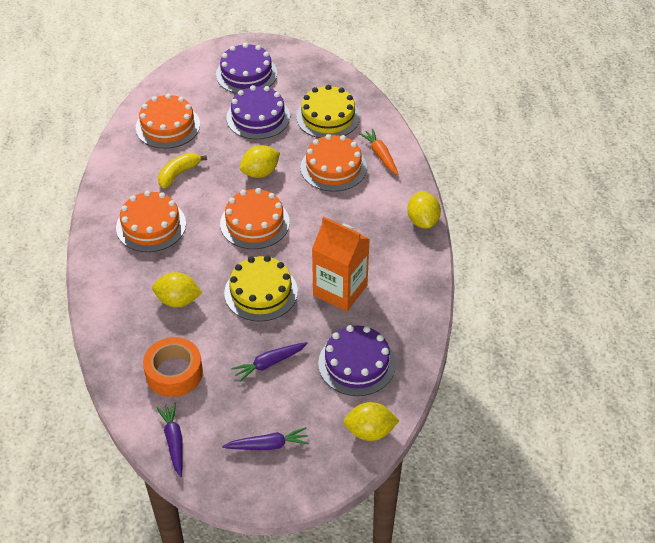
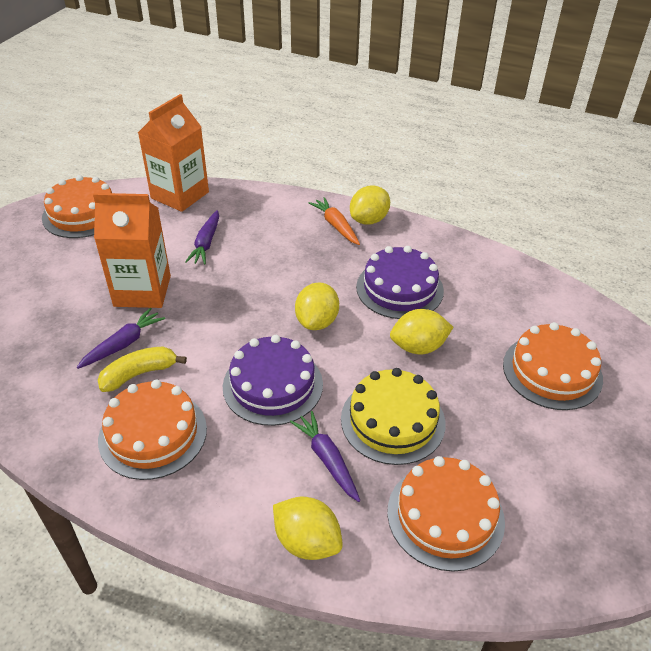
orange carton: [312,217,370,312] = 1 -> [93,193,171,308] [138,94,209,212] = 2
orange tape: [143,337,203,397] = 1 -> none = 0
purple cake: [216,43,277,94] [226,85,290,139] [318,325,396,396] = 3 -> [223,335,323,426] [356,246,444,319] = 2
yellow cake: [224,256,298,322] [296,85,360,138] = 2 -> [341,368,446,465] = 1

